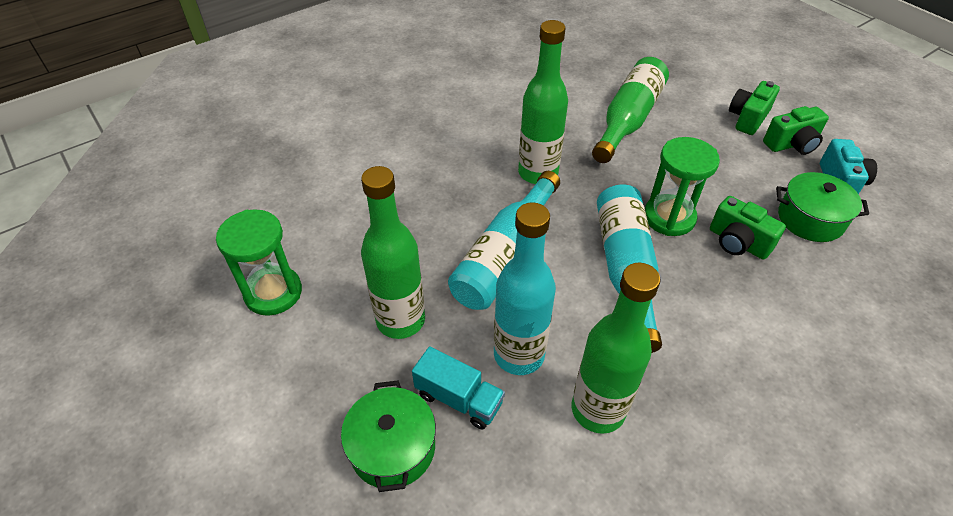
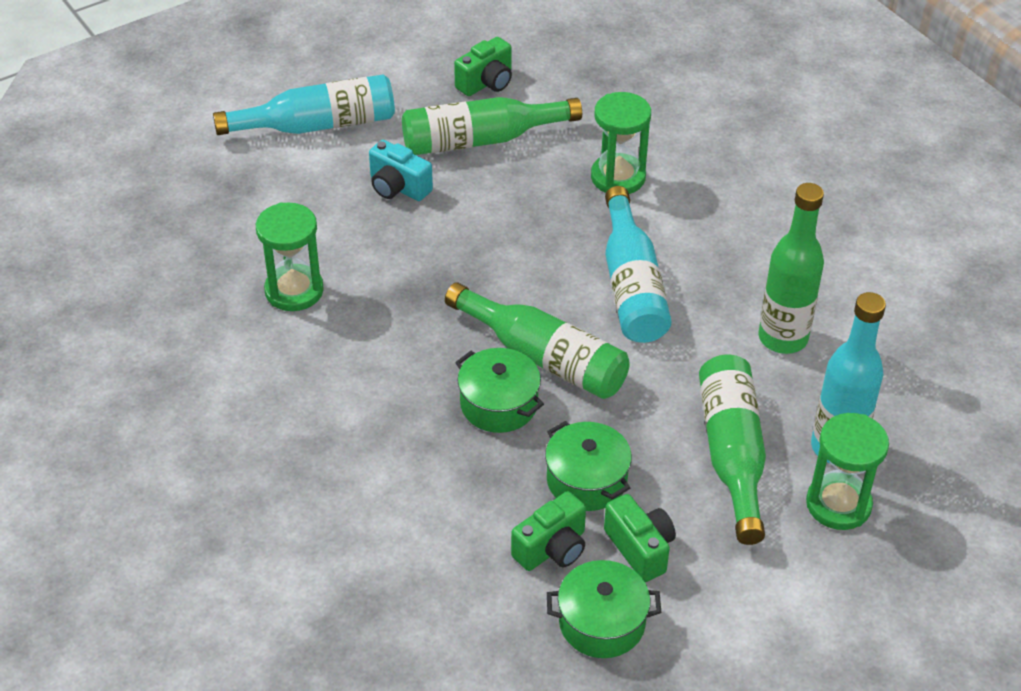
green hourglass: [216,209,302,316] [645,137,720,236] = 2 -> [256,202,324,311] [591,92,651,194] [806,413,889,530] = 3
green pot: [341,381,436,492] [776,172,869,242] = 2 -> [455,348,544,433] [545,421,632,511] [547,560,661,658] = 3
turquoise truck: [412,346,505,430] = 1 -> none = 0

